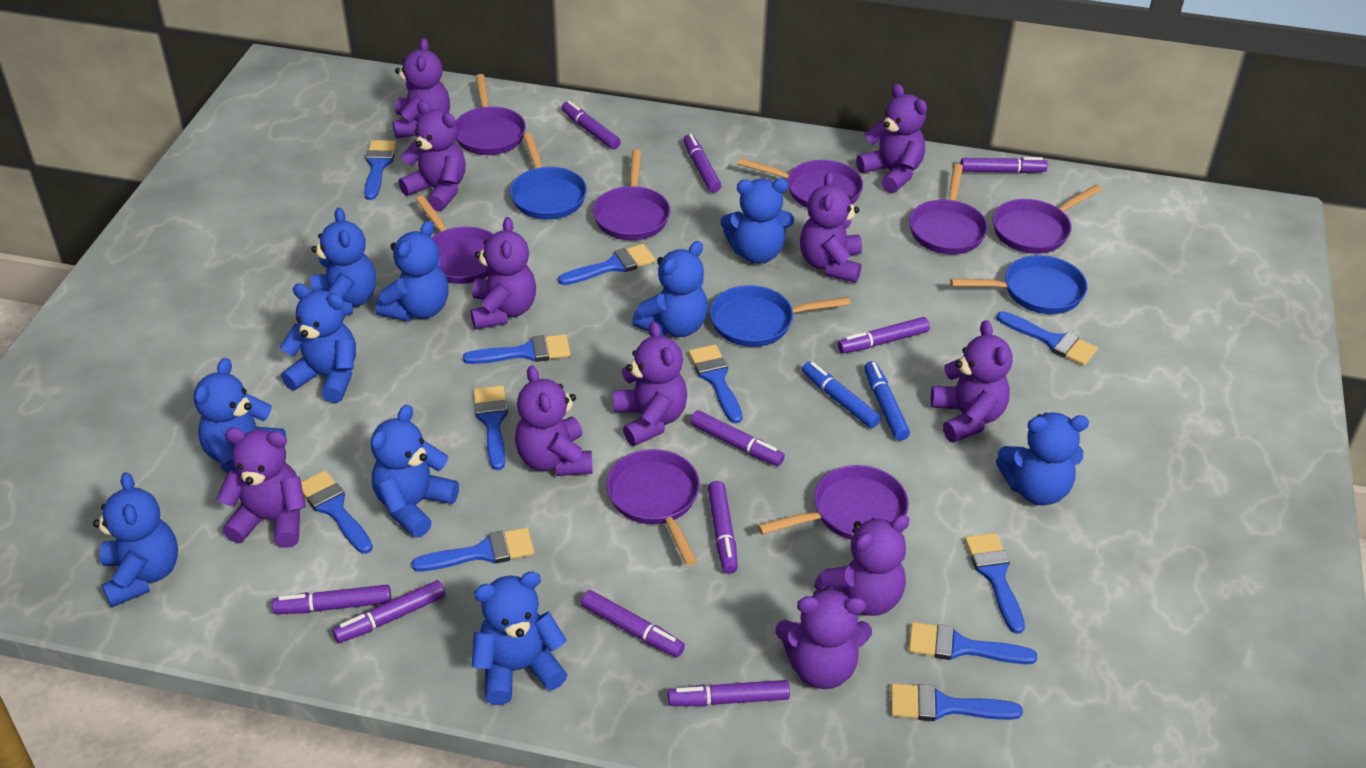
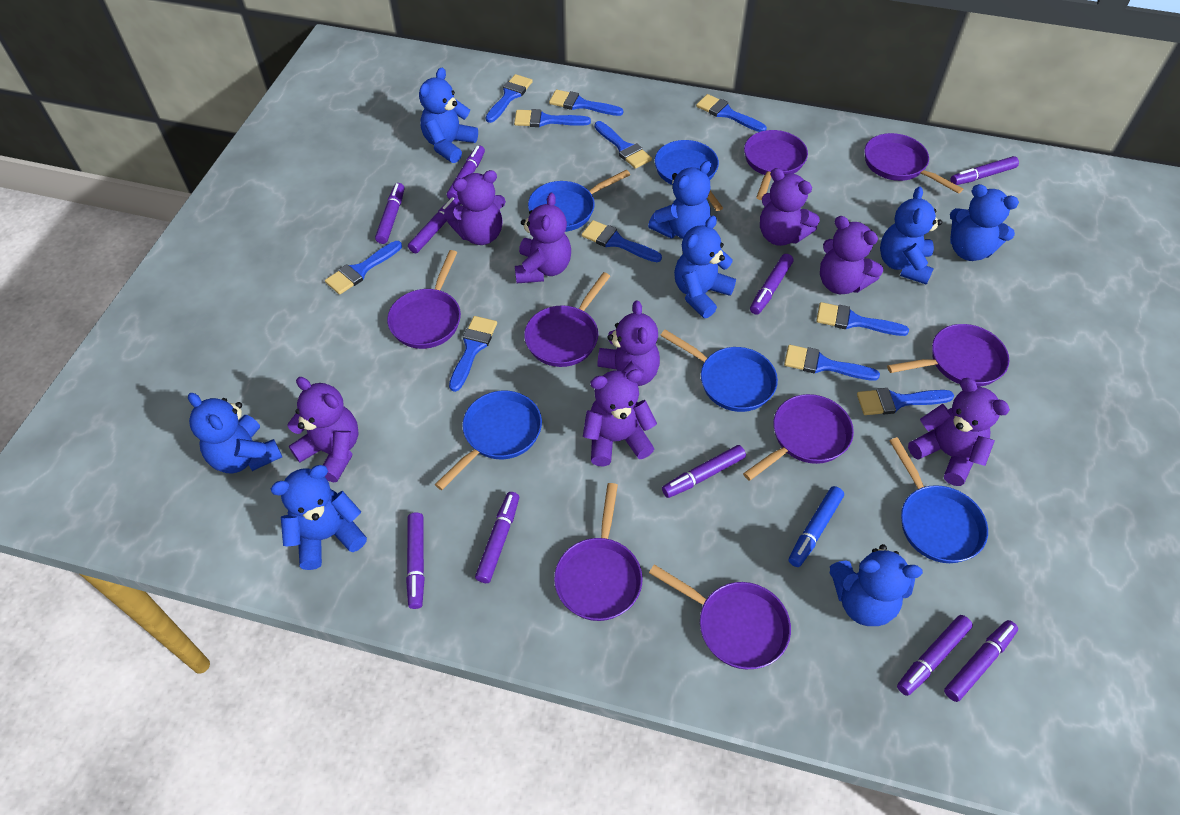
blue marker: [802,361,881,428] [864,361,910,441] = 2 -> [789,486,844,567] = 1
blue pan: [510,133,587,220] [710,285,851,347] [950,255,1087,314] = 3 -> [435,391,542,490] [528,170,630,232] [655,140,723,211] [660,329,778,412] [889,437,988,563] = 5
blue teddy bear: [93,472,178,607] [194,358,286,473] [280,283,356,403] [310,207,376,316] [371,405,459,538] [376,221,449,321] [472,571,568,705] [632,241,708,337] [721,178,794,264] [996,412,1089,505] = 10 -> [188,393,282,473] [271,465,367,570] [419,68,478,163] [648,161,711,239] [674,215,736,318] [830,544,923,626] [880,186,942,285] [950,184,1019,261] = 8
purple teddy bear: [217,427,306,548] [393,38,450,138] [398,101,466,212] [471,217,536,329] [515,365,593,476] [613,322,687,446] [776,587,872,689] [800,172,862,283] [814,515,910,616] [856,84,927,193] [931,320,1013,443] = 11 -> [287,377,359,482] [444,170,506,245] [515,193,571,283] [583,369,657,466] [597,300,660,386] [760,168,820,246] [820,216,883,294] [908,378,1010,486] = 8

